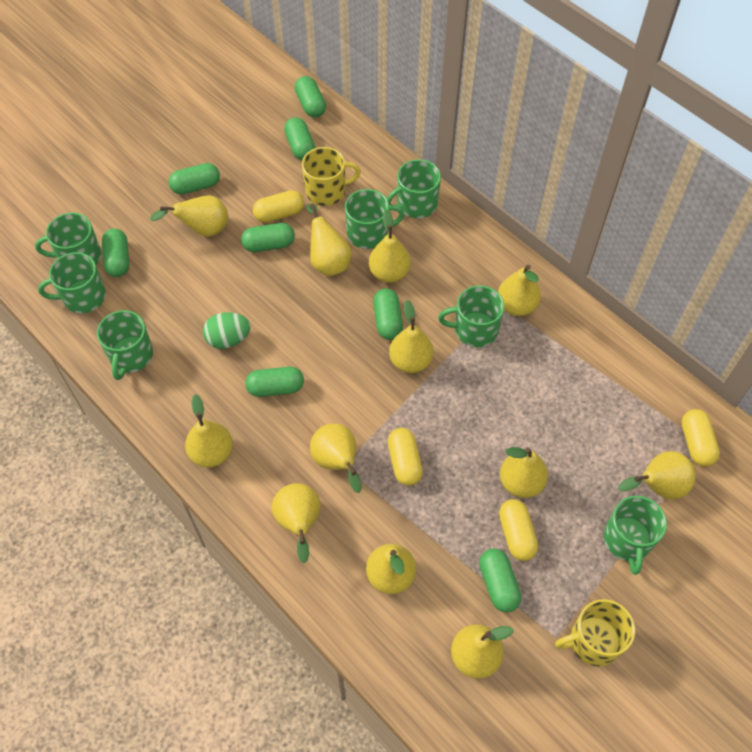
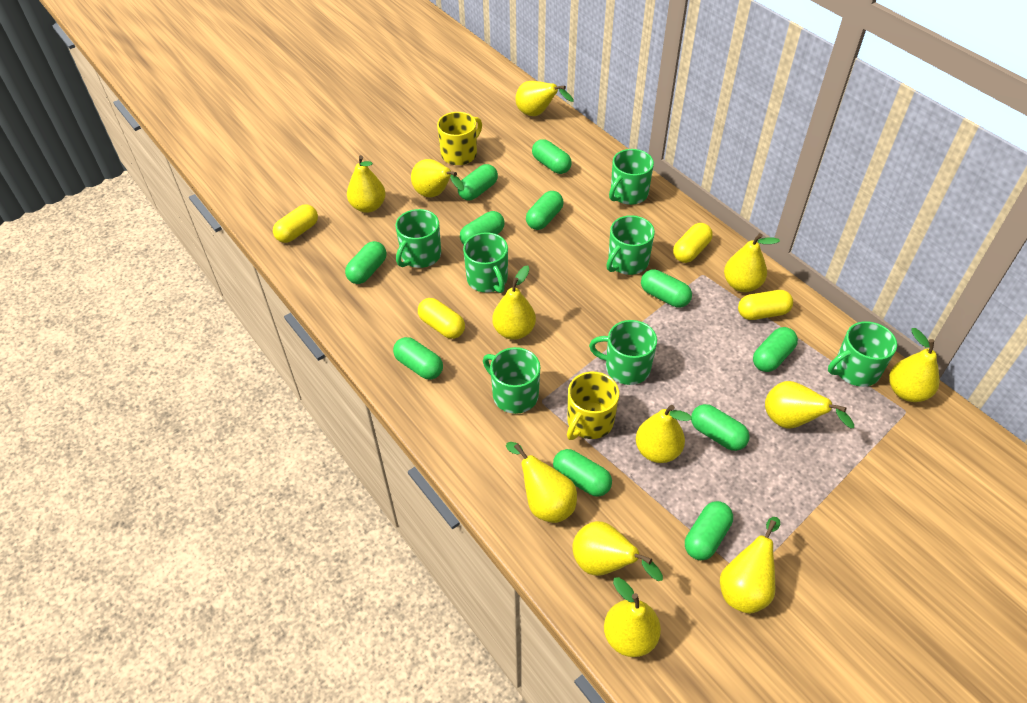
green capsule: [102,228,129,277] [169,163,220,195] [241,223,295,252] [245,367,304,397] [284,117,315,160] [295,76,326,118] [373,289,403,340] [479,548,521,612] = 8 -> [345,241,387,284] [393,337,443,379] [458,164,498,200] [460,211,505,245] [526,191,564,230] [532,139,571,174] [553,449,612,497] [641,269,692,307] [685,501,733,560] [691,404,750,451] [753,327,798,372] = 11
green egg: [203,312,251,349] = 1 -> none = 0

